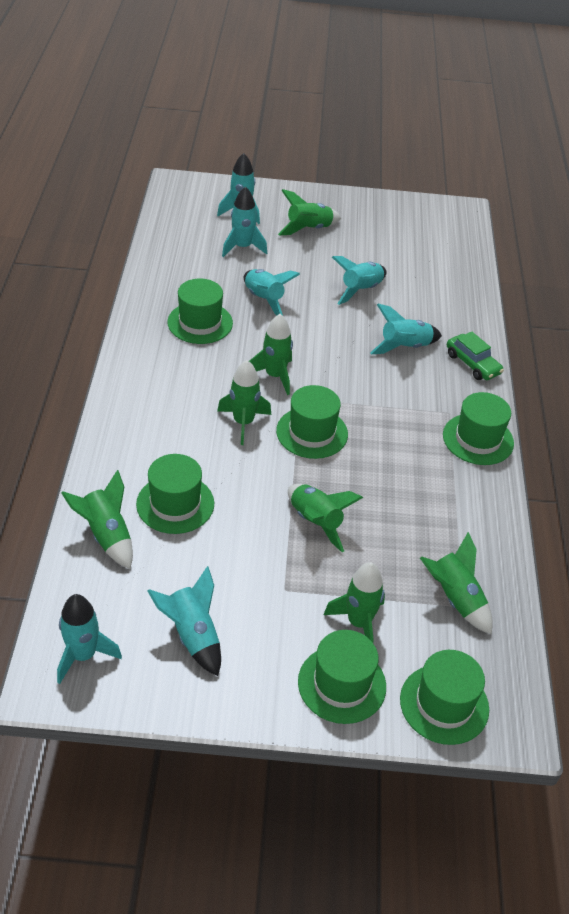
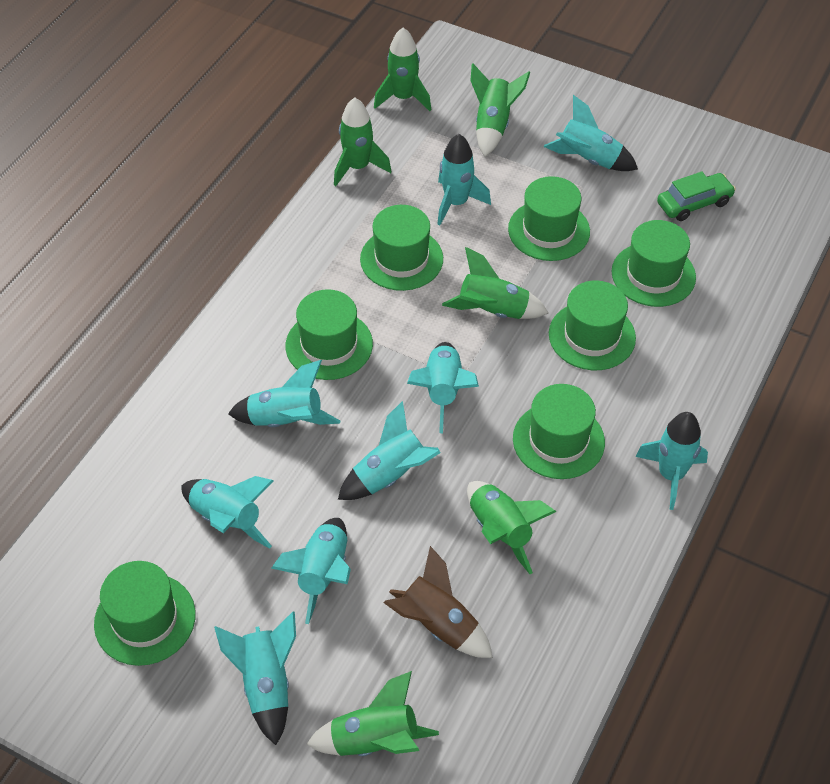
brown rocket: none = 0 -> [384,546,493,658] = 1
green hat: [136,454,214,534] [167,279,233,344] [276,385,348,459] [298,630,386,724] [400,650,489,745] [443,392,514,465] = 6 -> [94,561,196,666] [286,289,373,380] [360,205,443,291] [508,176,590,261] [513,384,605,479] [549,280,636,370] [612,220,696,307] = 7
green rocket: [61,470,133,569] [217,360,271,445] [249,314,293,395] [278,189,341,235] [288,484,363,552] [324,562,385,642] [420,532,493,634] = 7 -> [306,671,439,756] [334,98,392,186] [374,28,431,111] [442,247,548,319] [467,481,556,574] [470,64,530,157] = 6
turquoise rocket: [57,594,122,684] [148,566,221,676] [217,153,260,224] [222,187,267,257] [244,269,300,316] [332,256,387,305] [370,304,442,354] = 7 -> [182,476,274,549] [214,612,296,745] [228,360,340,427] [271,518,351,624] [338,401,441,500] [407,342,479,433] [437,134,491,225] [544,95,638,171] [635,412,708,510] = 9

